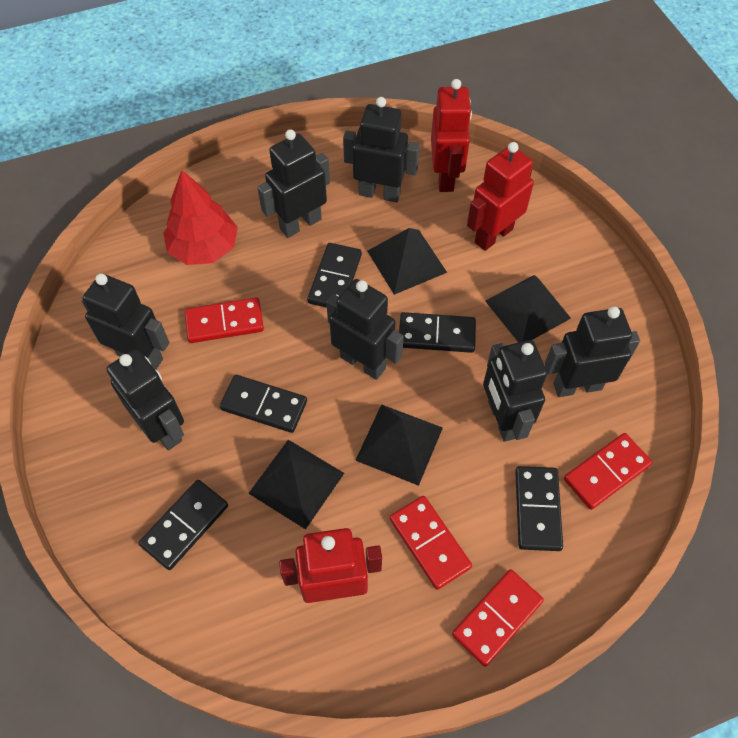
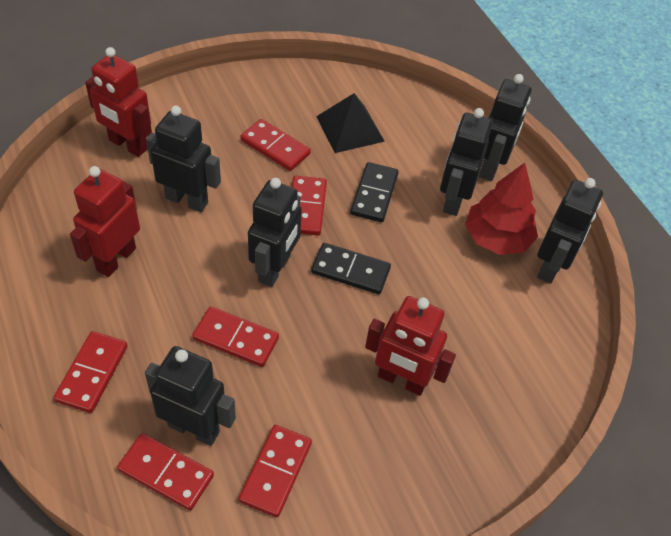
black domino: [139,480,228,570] [220,375,307,433] [307,243,362,308] [399,312,476,353] [515,466,563,551] = 5 -> [311,243,391,294] [350,162,399,222] = 2
black pyramid: [248,440,344,529] [355,404,443,486] [367,228,447,295] [485,275,571,343] = 4 -> [316,93,385,153] = 1
black robot: [82,274,169,370] [106,349,184,450] [257,129,330,238] [326,279,404,380] [343,97,420,202] [483,340,547,442] [544,307,640,397] = 7 -> [145,346,236,446] [146,106,221,212] [248,178,302,287] [440,108,493,216] [479,74,531,181] [537,178,603,284] = 6
red domino: [185,298,264,343] [390,496,472,590] [452,569,544,667] [564,433,652,510] = 4 -> [54,331,128,413] [117,433,214,511] [192,307,279,367] [239,425,312,518] [241,119,311,171] [292,176,327,236] = 6

